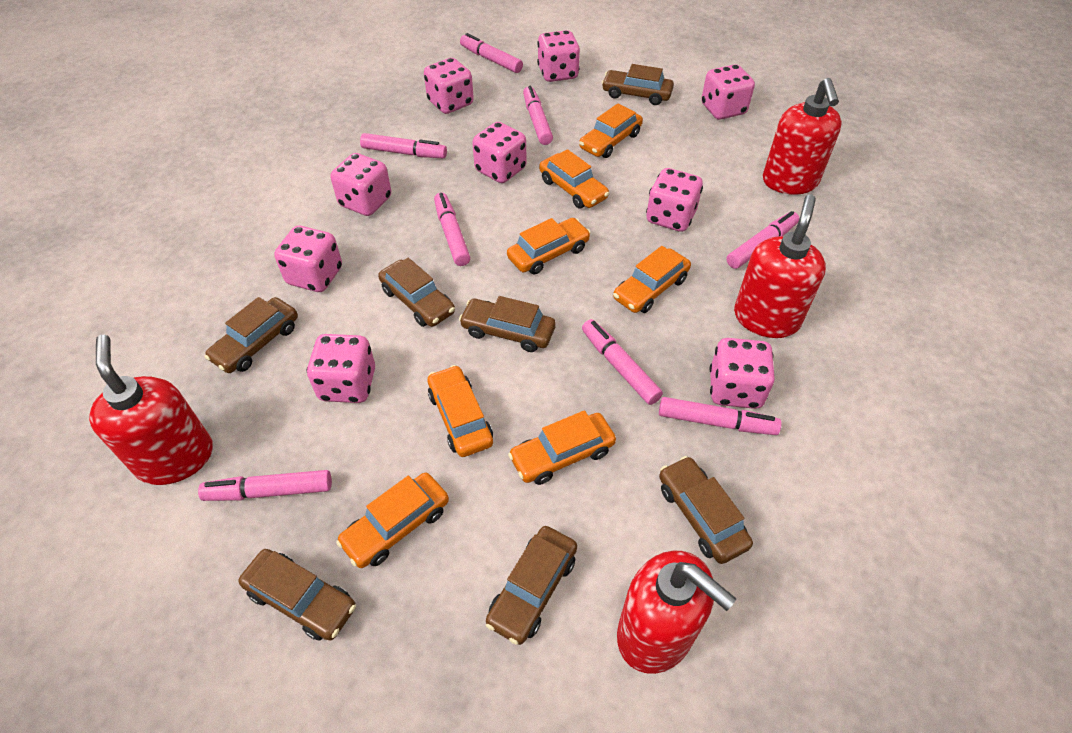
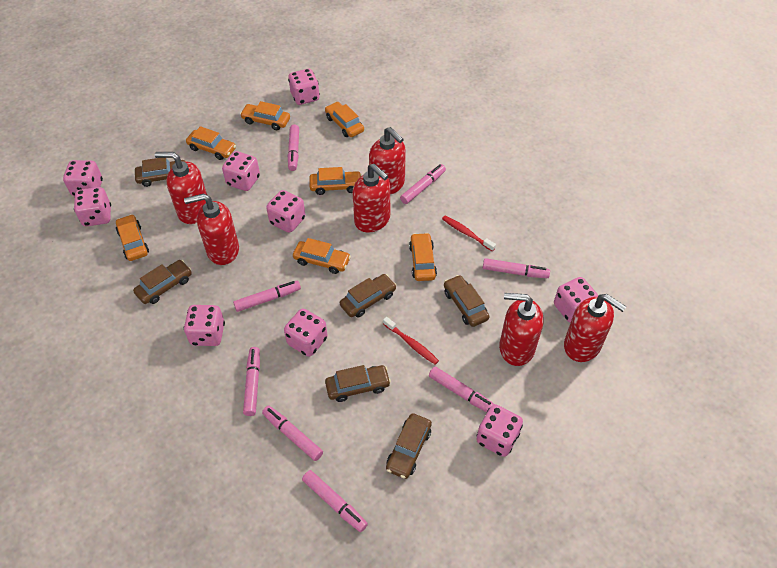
brown car: [205,297,298,373] [238,549,356,641] [378,257,455,327] [459,296,556,352] [486,526,577,645] [602,64,674,105] [659,456,753,564] = 7 -> [133,260,192,304] [135,158,187,187] [325,365,391,402] [340,274,397,317] [386,413,432,479] [444,275,489,327] = 6
red soap dispenser: [89,335,213,485] [617,551,736,674] [734,194,826,338] [763,78,842,195] = 4 -> [155,152,207,224] [184,193,239,265] [352,164,390,233] [369,127,406,195] [499,293,543,366] [564,294,627,362] = 6
red toothbrush: none = 0 -> [383,317,439,365] [442,216,496,251] = 2

